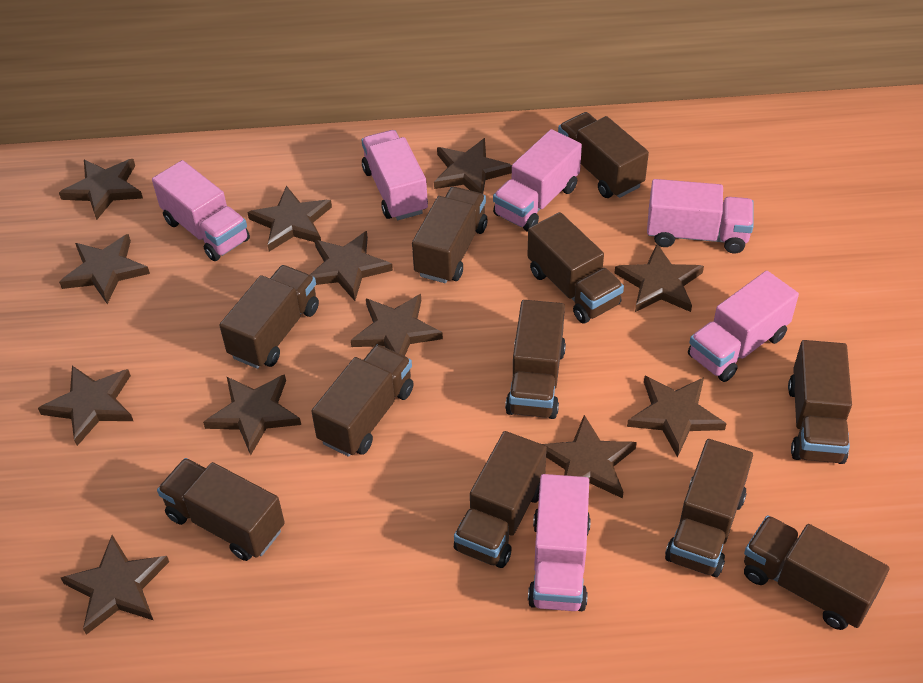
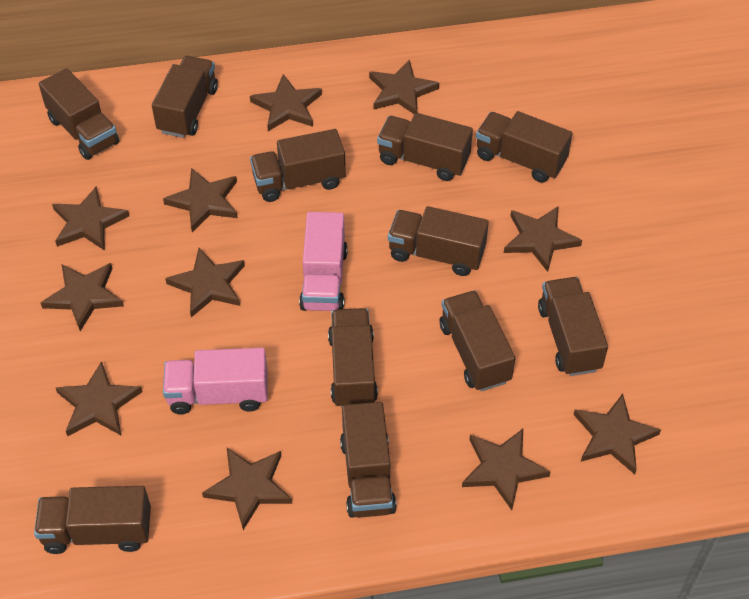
brown star: [38,366,133,446] [59,159,143,220] [59,234,150,304] [61,535,169,635] [203,374,301,455] [247,186,332,252] [310,231,393,301] [351,294,443,356] [434,138,512,194] [543,415,637,498] [615,244,704,312] [627,376,727,458] = 12 -> [41,263,124,331] [52,186,129,251] [56,361,142,437] [163,168,238,232] [165,248,245,317] [202,448,292,530] [250,74,322,131] [369,60,439,114] [462,429,550,510] [504,207,582,272] [573,394,661,474] = 11
pink truck: [152,160,250,261] [361,130,428,220] [493,129,582,232] [528,474,591,611] [647,179,754,253] [688,271,799,382] = 6 -> [163,348,268,414] [299,212,348,311] = 2

